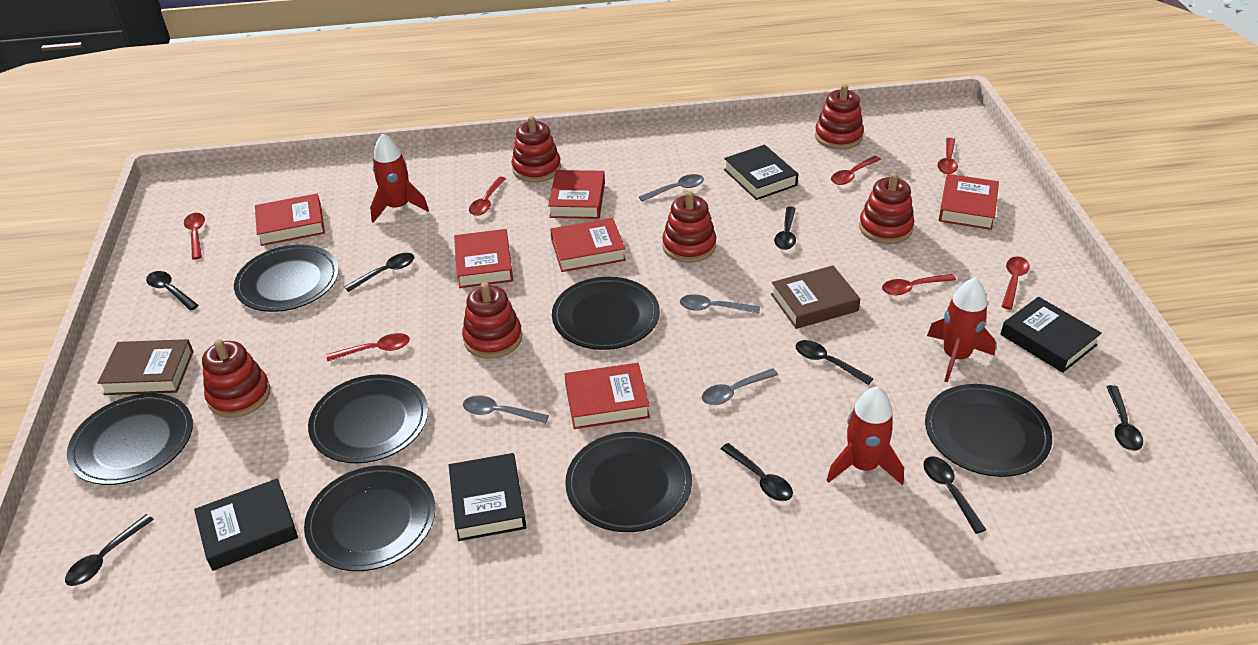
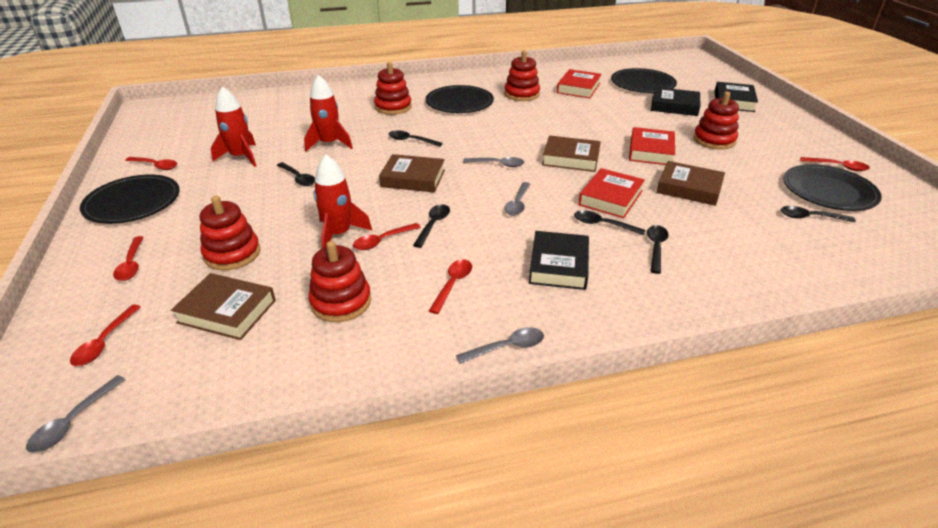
black book: [194,478,298,571] [449,453,526,541] [724,145,798,200] [1000,297,1102,373] = 4 -> [529,231,589,290] [651,87,701,116] [715,82,758,112] = 3
black plate: [67,393,193,485] [234,245,339,312] [304,465,435,571] [308,374,428,463] [552,277,660,350] [565,432,692,532] [925,384,1052,477] = 7 -> [80,175,180,224] [425,85,494,113] [611,68,677,93] [783,164,882,211] = 4
black spoon: [65,514,154,586] [146,271,199,311] [345,253,414,292] [720,443,793,501] [774,206,796,250] [796,340,874,385] [923,456,986,534] [1106,385,1143,451] = 8 -> [277,162,315,186] [389,130,443,147] [413,204,450,248] [574,210,645,235] [647,225,669,274] [781,206,856,222] = 6
brown book: [98,339,194,395] [771,265,860,329] = 2 -> [171,273,276,340] [379,154,445,193] [542,135,601,172] [657,161,725,206] = 4
red book: [255,193,325,246] [454,229,513,288] [548,170,605,219] [550,218,626,272] [565,363,650,429] [939,174,999,230] = 6 -> [557,69,602,98] [578,168,645,218] [629,127,675,165] = 3
red spoon: [184,213,205,260] [327,333,410,361] [469,177,506,216] [831,156,881,185] [882,274,956,295] [937,138,958,174] [1001,256,1030,310] = 7 -> [70,305,141,366] [113,236,144,281] [125,157,177,170] [353,223,421,250] [429,259,472,314] [800,157,870,171] = 6
red stacking toy: [202,339,270,418] [462,282,522,359] [512,116,561,182] [662,191,716,263] [815,84,864,150] [859,173,914,244] = 6 -> [200,196,260,270] [308,241,371,322] [374,62,412,115] [504,50,540,101] [693,92,739,150] = 5

